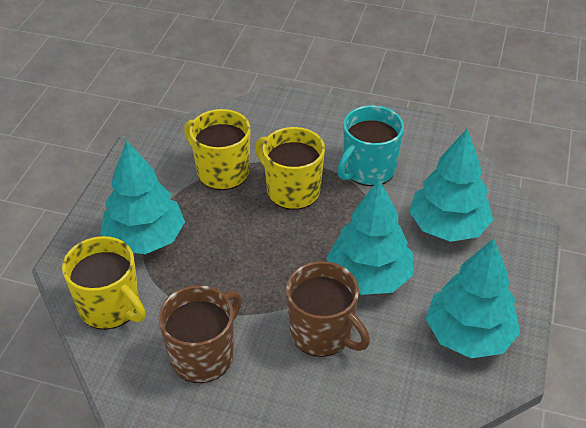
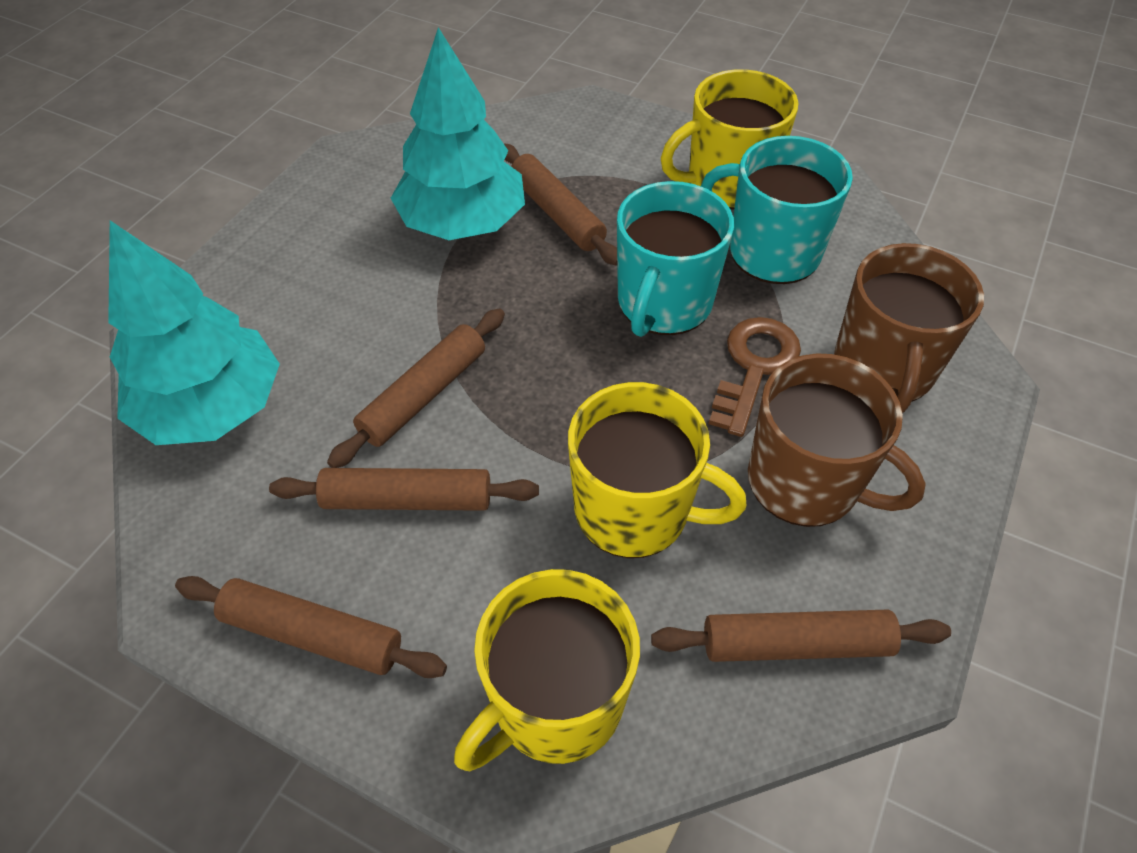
brown key: none = 0 -> [709,317,801,437] = 1
brown rolling pin: none = 0 -> [175,576,447,678] [269,468,539,511] [327,308,505,468] [504,144,617,266] [651,610,951,662] = 5
turquoise mug: [337,105,404,186] = 1 -> [617,181,734,337] [701,136,853,284] = 2
turquoise tree: [100,141,185,254] [326,179,413,295] [409,129,493,242] [426,239,520,358] = 4 -> [108,220,280,445] [391,27,525,240] = 2

